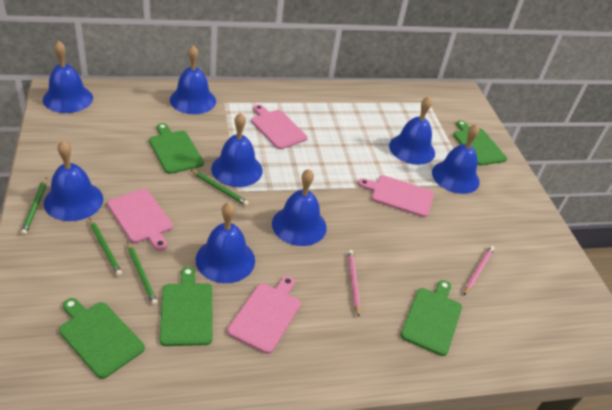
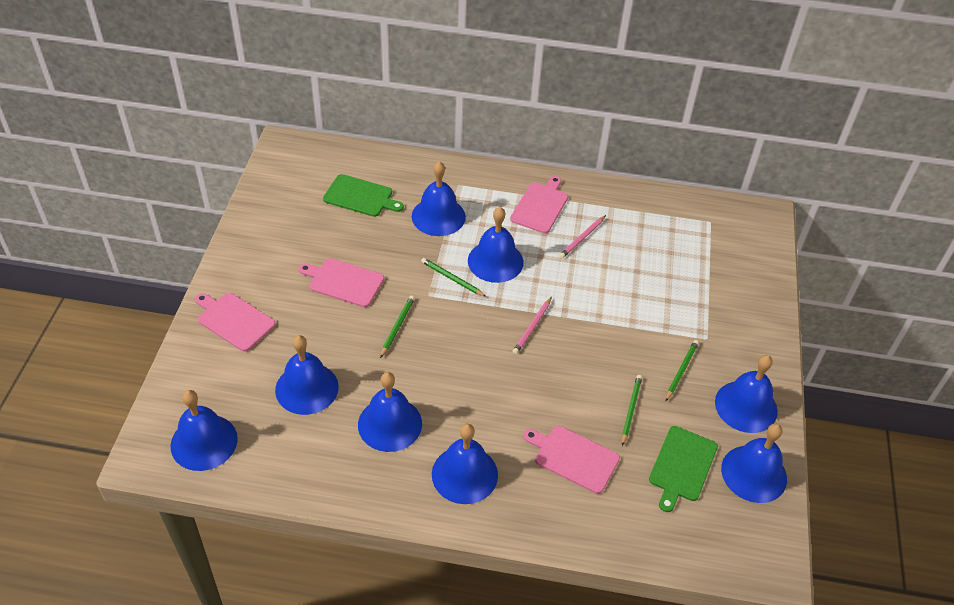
green cutting board: [59,298,145,379] [149,123,204,174] [160,267,213,346] [401,280,462,356] [453,120,507,166] = 5 -> [323,174,404,217] [649,426,718,512] = 2

